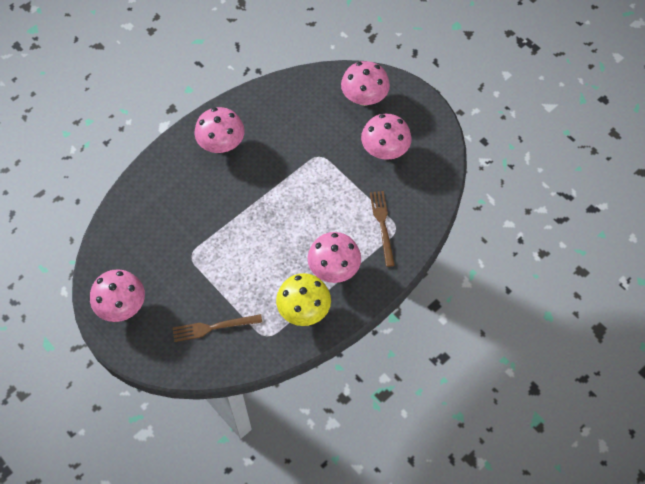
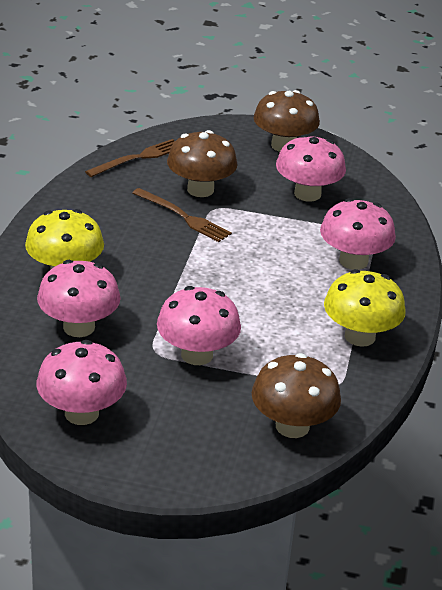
brown mushroom: none = 0 -> [167,130,237,197] [252,353,341,438] [254,90,320,152] = 3
yellow mushroom: [276,273,331,326] = 1 -> [25,209,104,270] [324,269,405,347] = 2

